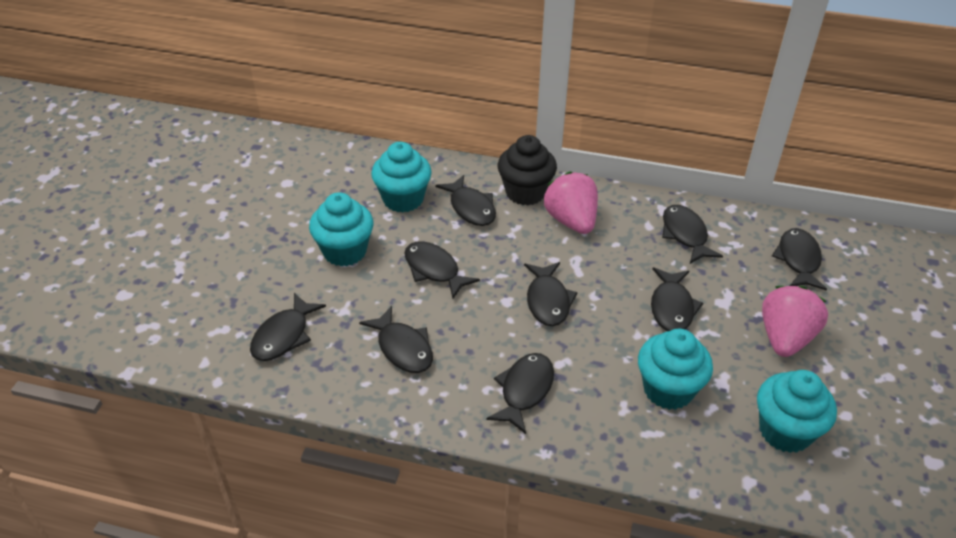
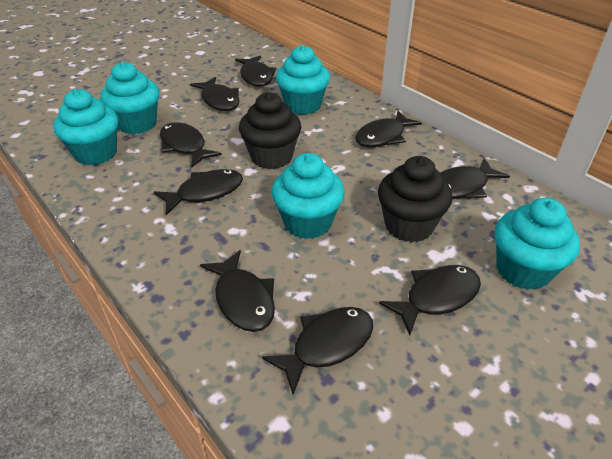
black cupcake: [498,135,557,205] = 1 -> [239,92,301,169] [378,156,452,243] = 2
pink strawberry: [544,172,598,234] [762,286,828,357] = 2 -> none = 0
turquoise cupcake: [309,192,373,266] [371,142,432,212] [638,329,713,410] [757,370,837,453] = 4 -> [53,89,118,166] [100,62,159,134] [271,153,345,239] [276,45,330,115] [495,198,580,290] = 5

